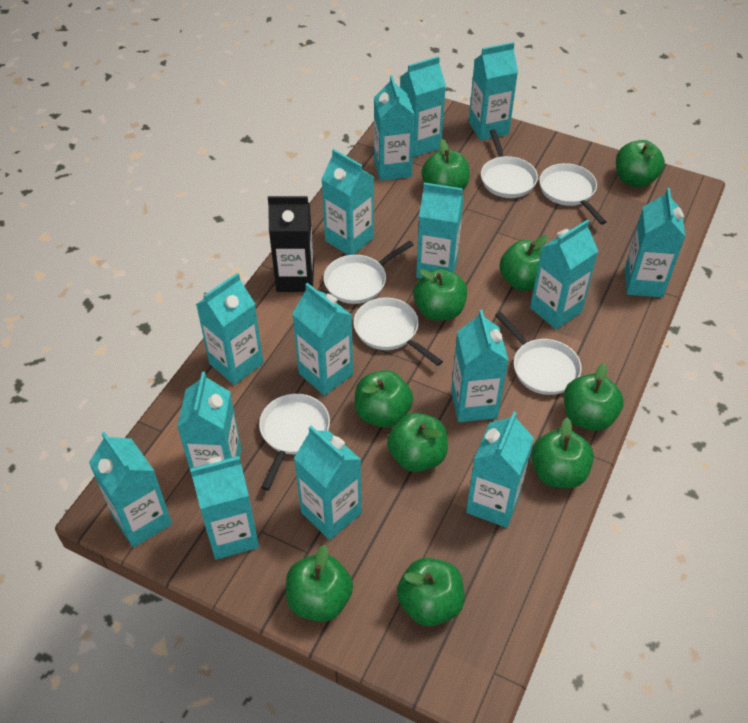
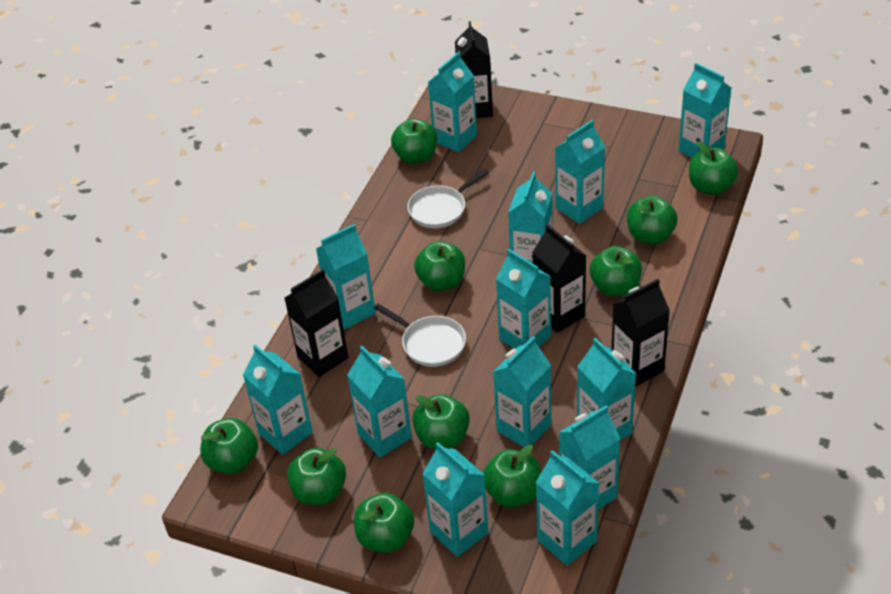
black carton: [268,196,314,292] = 1 -> [285,269,348,377] [455,21,493,118] [532,224,586,333] [612,279,670,387] = 4
turquoise carton: [89,432,172,548] [177,372,241,479] [190,456,259,560] [196,272,264,385] [292,283,353,396] [294,426,362,540] [321,149,374,255] [374,75,415,181] [400,56,446,157] [416,183,464,278] [451,310,509,422] [466,412,534,528] [469,42,518,141] [530,220,598,329] [625,188,685,297] = 15 -> [243,345,313,455] [316,224,376,329] [347,346,412,457] [422,442,488,557] [428,51,477,152] [493,336,551,447] [496,249,551,349] [508,172,553,263] [535,450,599,566] [555,120,605,224] [559,405,621,510] [577,338,636,440] [679,63,731,158] = 13
white pan: [259,394,330,490] [324,241,414,304] [354,298,443,366] [481,129,538,198] [495,311,582,395] [539,163,606,225] = 6 -> [374,304,466,367] [407,169,489,228] = 2

